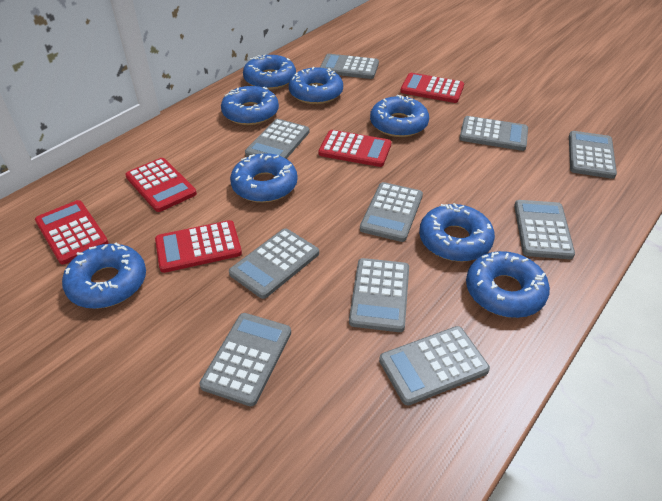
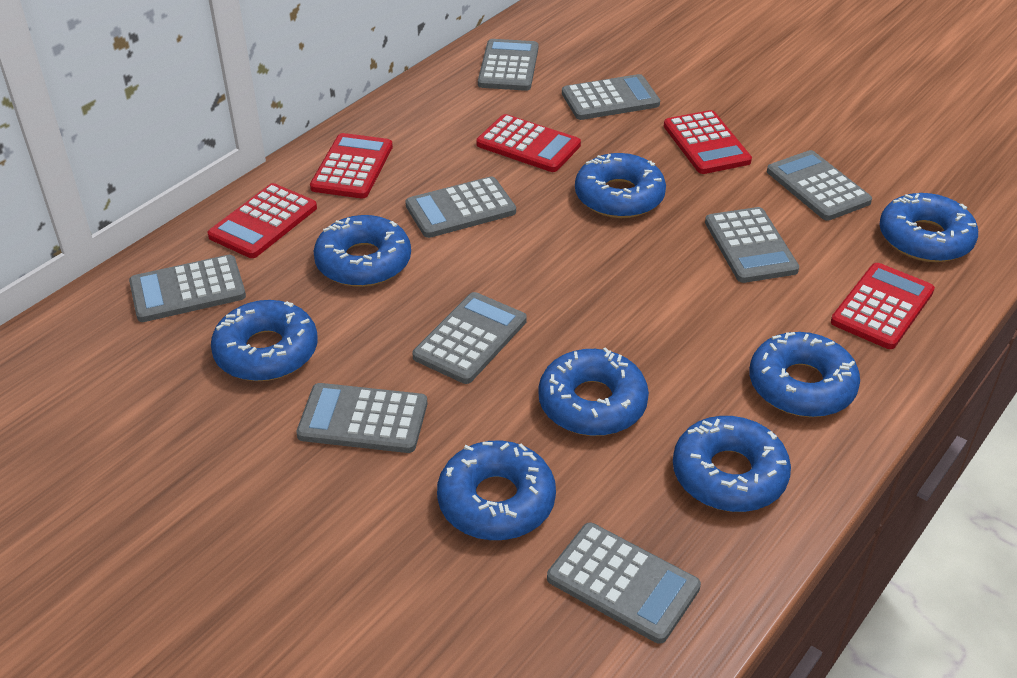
grey calculator: [200,313,291,406] [229,229,319,299] [245,119,310,159] [320,54,379,79] [349,258,409,332] [360,182,423,242] [379,326,490,406] [459,116,528,151] [514,200,575,259] [569,131,617,179] = 10 -> [129,255,246,322] [296,383,427,453] [405,177,516,238] [412,292,527,384] [478,39,538,91] [547,523,701,644] [562,74,660,120] [705,207,799,283] [767,150,872,221] = 9

